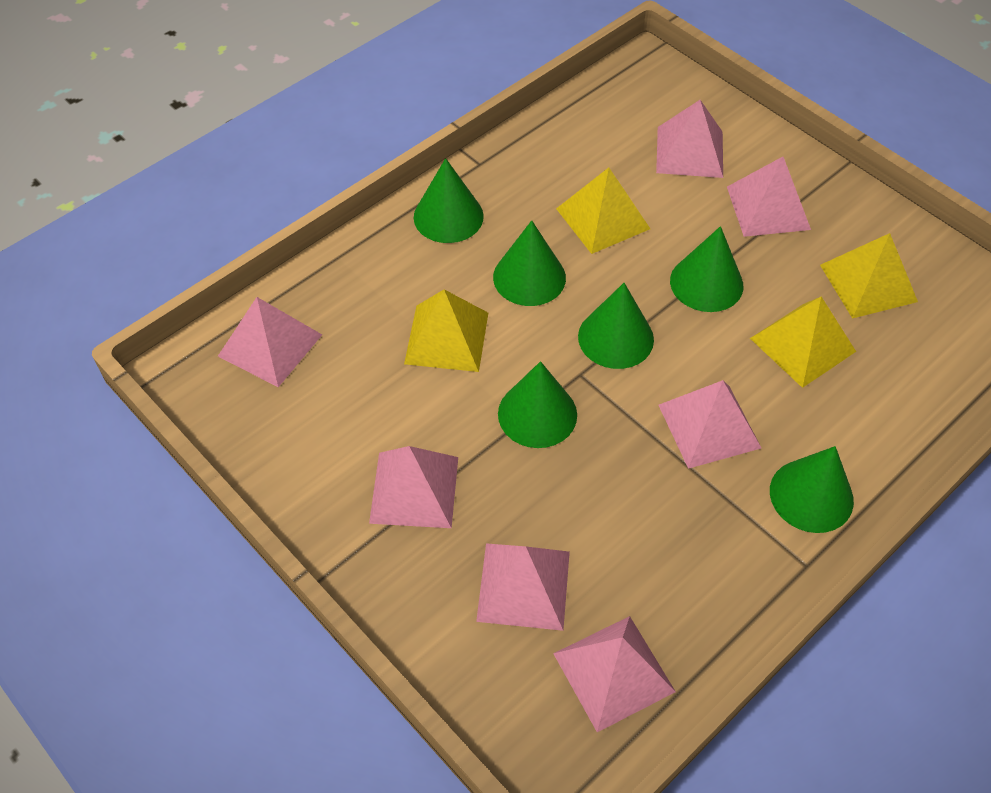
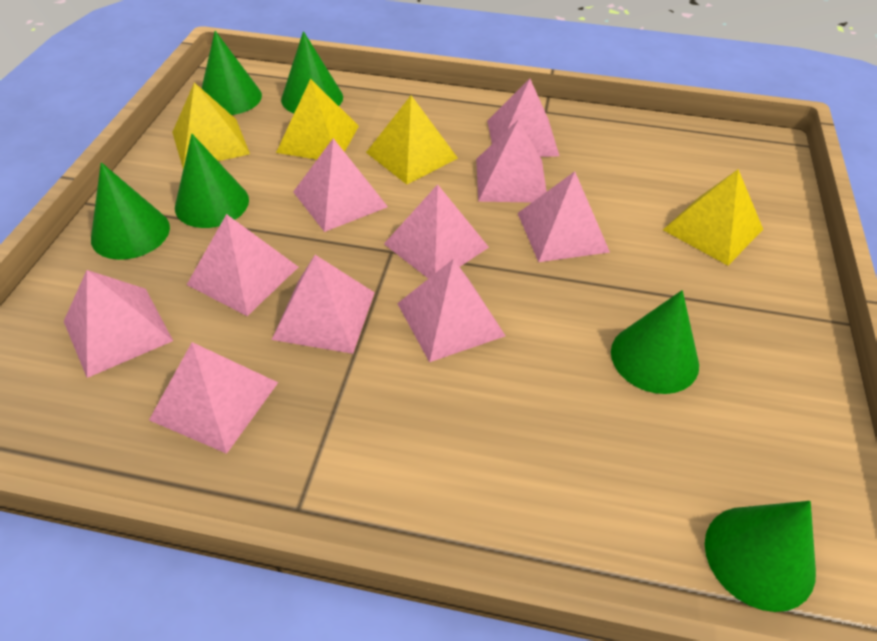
pink pyramid: [218,297,322,387] [369,446,458,528] [476,543,570,631] [553,616,676,732] [656,100,723,178] [659,380,761,469] [727,157,811,237] = 7 -> [64,270,173,378] [149,342,278,454] [187,214,298,316] [272,255,375,354] [293,138,388,232] [384,184,489,279] [397,259,506,362] [476,120,547,202] [487,79,559,157] [518,171,610,262] = 10

